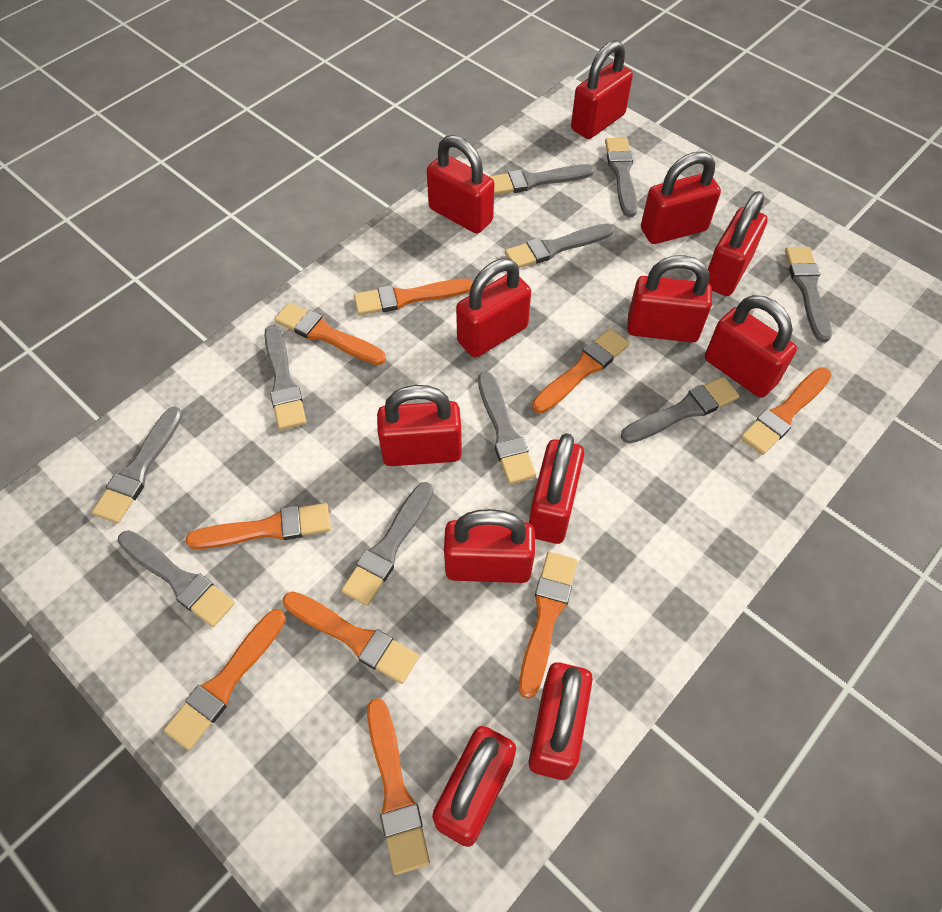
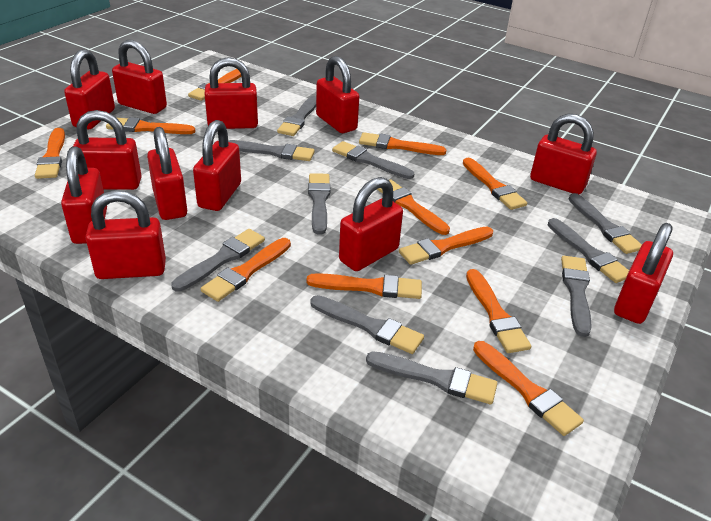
orange brush: [164,609,286,750] [186,503,331,549] [274,302,386,365] [283,591,419,684] [354,279,473,315] [367,698,430,875] [519,552,577,699] [532,328,629,413] [741,367,832,455] = 9 -> [35,128,65,179] [106,117,196,134] [188,69,241,101] [201,238,291,302] [306,273,422,299] [359,132,447,155] [377,179,450,235] [399,227,493,265] [463,158,527,210] [466,269,531,353] [473,341,584,436] = 11

